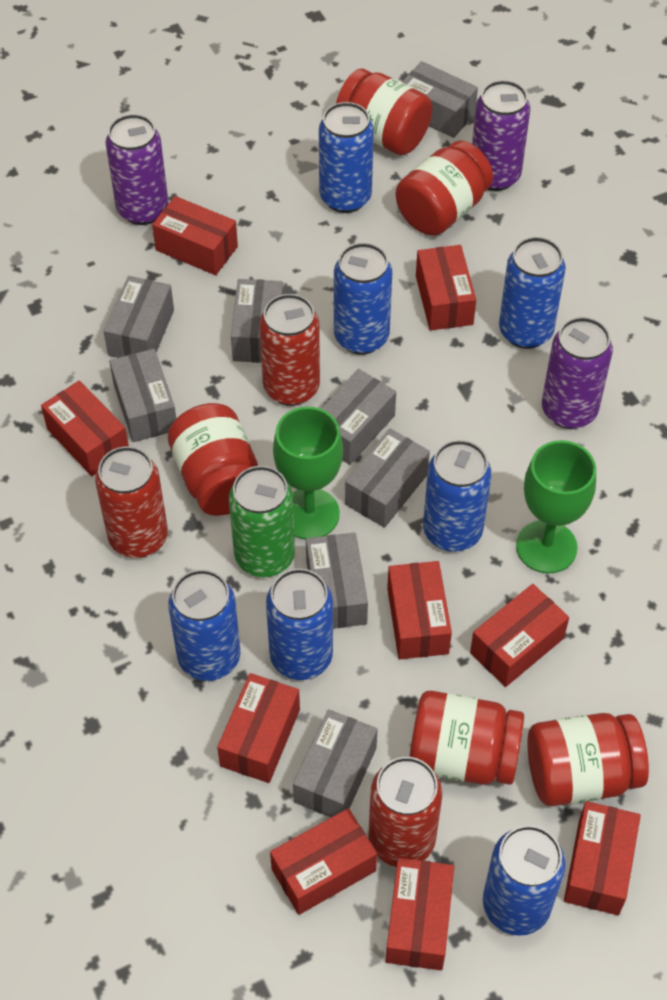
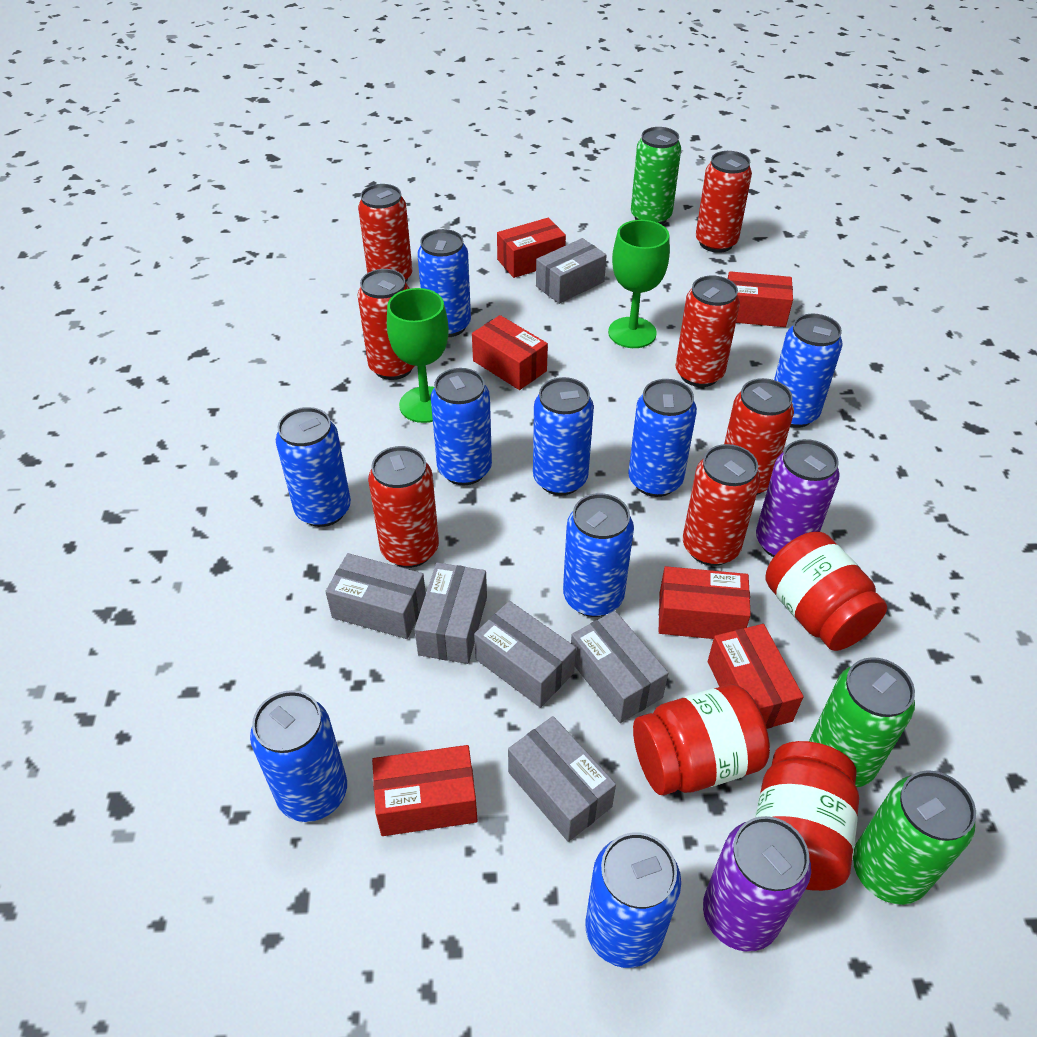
blue can: [168,569,240,681] [266,568,333,680] [319,102,374,213] [334,243,392,355] [423,440,491,552] [483,825,566,936] [499,237,566,349] = 7 -> [250,690,347,822] [276,407,351,527] [417,229,471,337] [431,368,492,485] [533,377,594,495] [563,493,634,617] [585,832,681,968] [628,379,697,497] [774,314,843,428] = 9
green can: [229,466,295,577] = 1 -> [631,127,681,225] [809,657,915,787] [853,770,976,905] = 3
grey box: [104,276,174,358] [109,349,176,442] [231,279,284,363] [293,709,378,817] [306,533,368,629] [321,369,396,465] [345,429,430,528] [402,61,478,138] = 8 -> [325,553,426,639] [414,563,487,664] [474,601,576,708] [508,716,616,842] [536,238,607,304] [571,611,668,723] = 6
purple can: [105,114,168,225] [472,80,530,191] [542,317,613,429] = 3 -> [703,816,811,952] [756,439,840,557] = 2
red box: [41,380,129,476] [152,196,238,275] [217,673,300,783] [270,808,377,915] [386,858,454,970] [387,561,452,659] [416,245,476,331] [470,584,569,687] [564,801,641,915] = 9 -> [372,745,478,836] [472,315,548,390] [497,218,566,278] [659,566,751,639] [708,624,804,729] [728,271,793,327] = 6
red can: [95,446,168,558] [259,294,320,406] [369,757,442,867] = 3 -> [357,269,415,380] [358,184,412,282] [368,446,439,568] [675,275,740,387] [683,444,760,566] [696,151,752,253] [724,378,794,495] = 7
red jar: [168,403,258,516] [336,68,432,155] [396,141,493,236] [409,691,524,785] [528,713,649,806] = 5 -> [633,684,770,795] [755,741,859,891] [765,532,887,651] = 3

